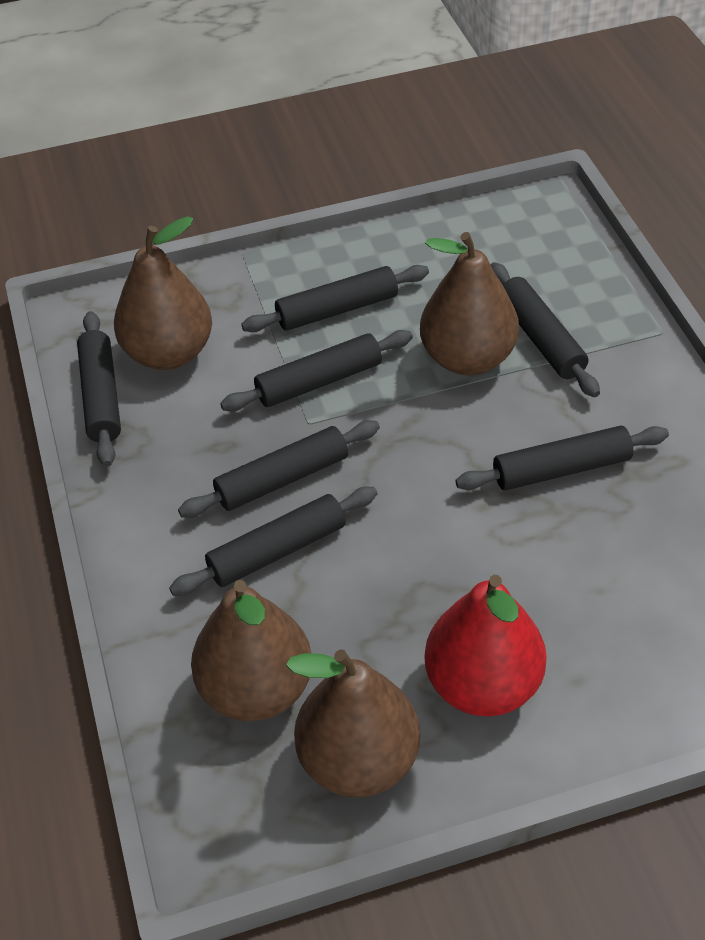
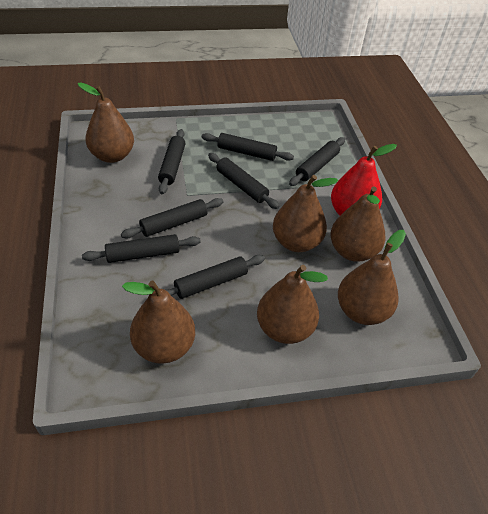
brown pear: [114,216,212,370] [191,580,311,721] [286,649,420,797] [420,232,519,375] = 4 -> [78,82,134,163] [122,281,195,363] [257,265,328,344] [273,175,338,252] [330,186,385,262] [338,230,406,325] = 6

